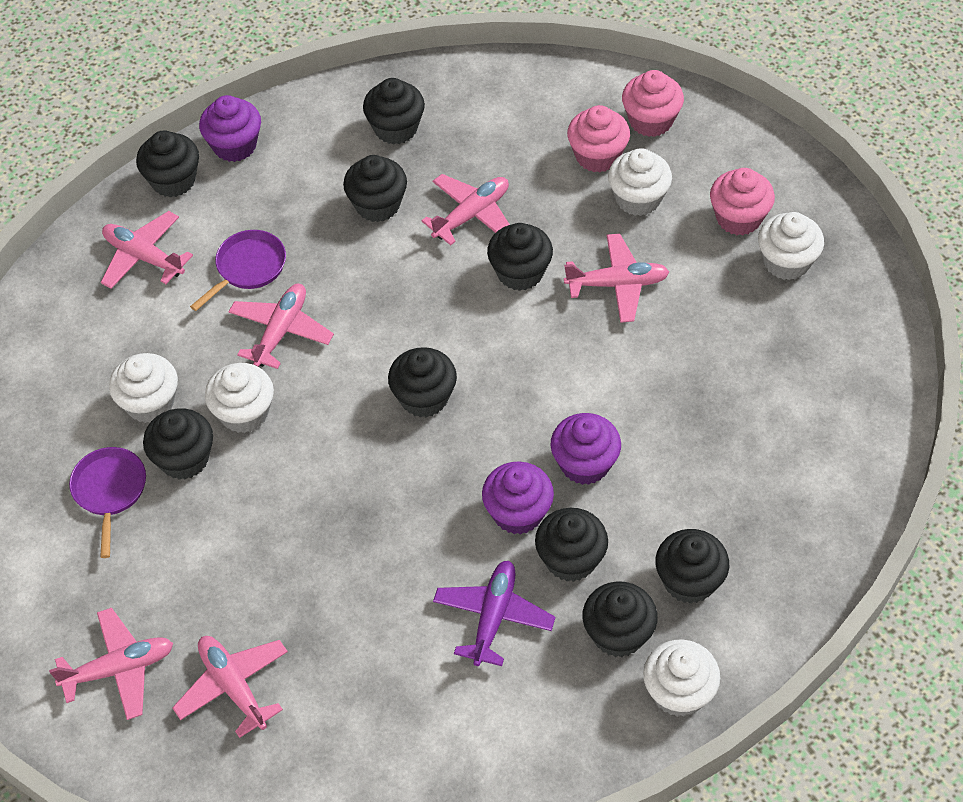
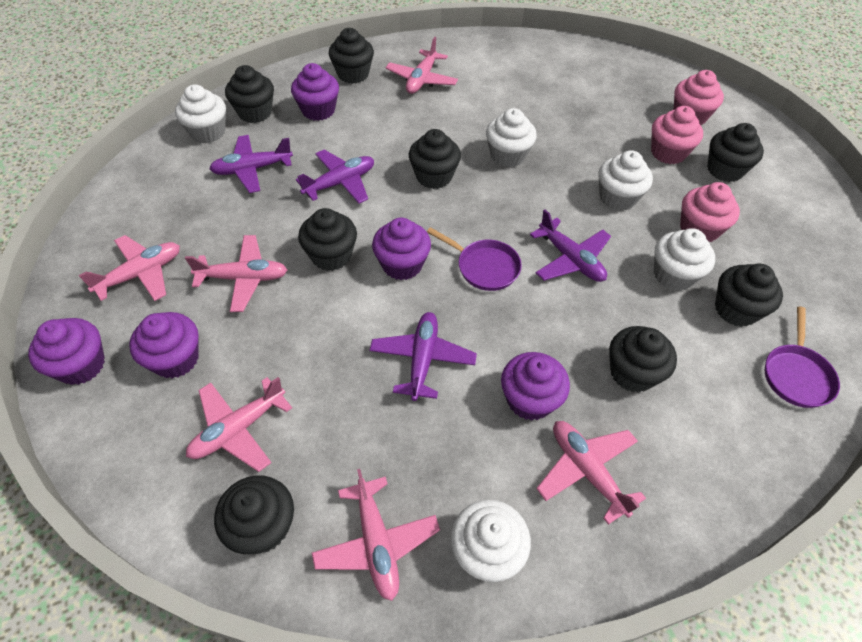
black cupcake: [136,130,199,197] [143,408,213,480] [343,155,407,222] [363,78,425,145] [388,347,457,418] [487,223,553,291] [535,508,608,582] [582,581,658,657] [655,529,729,604] = 9 -> [214,475,294,554] [225,65,274,123] [298,208,357,271] [329,28,374,84] [409,129,461,189] [609,326,677,393] [707,123,764,182] [715,263,783,327] = 8
purple cupcake: [199,95,261,162] [482,462,554,534] [551,413,621,485] = 3 -> [28,318,105,385] [129,312,199,379] [291,63,339,121] [372,218,431,280] [501,352,570,421] = 5
purple plane: [433,561,555,666] = 1 -> [209,135,293,193] [296,150,374,204] [370,312,477,401] [530,209,611,282] = 4

